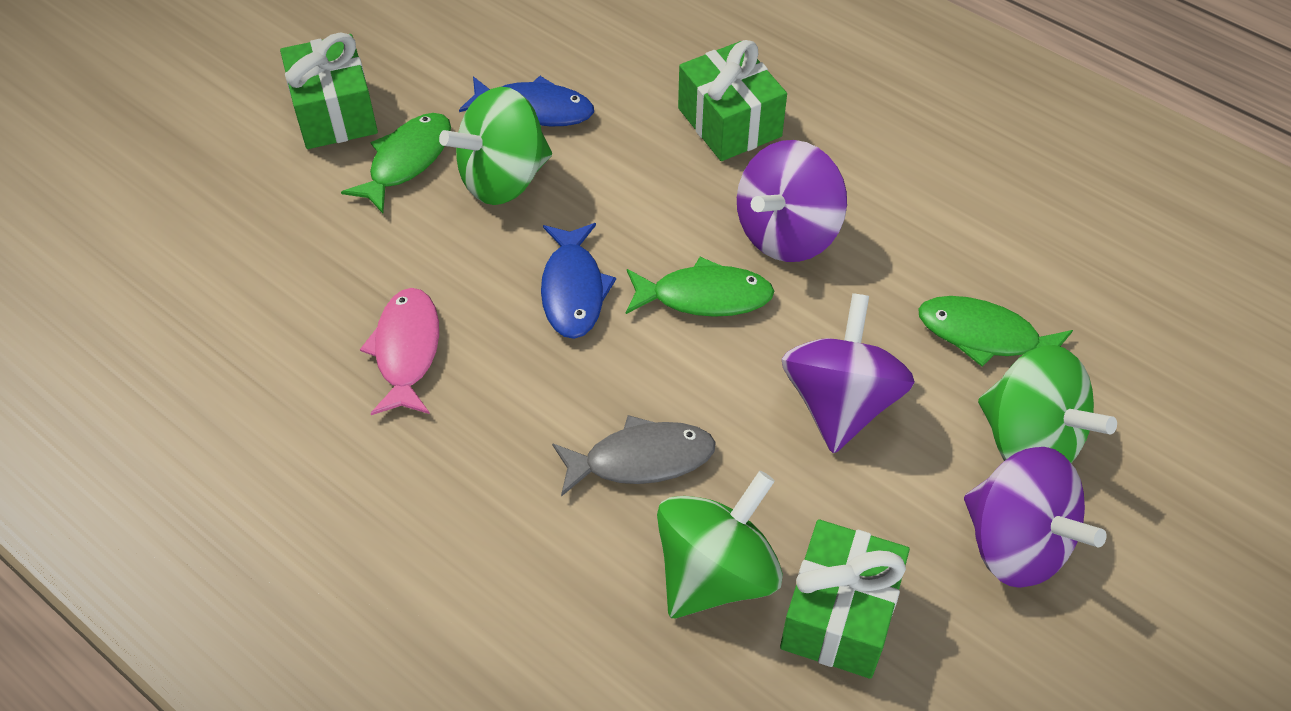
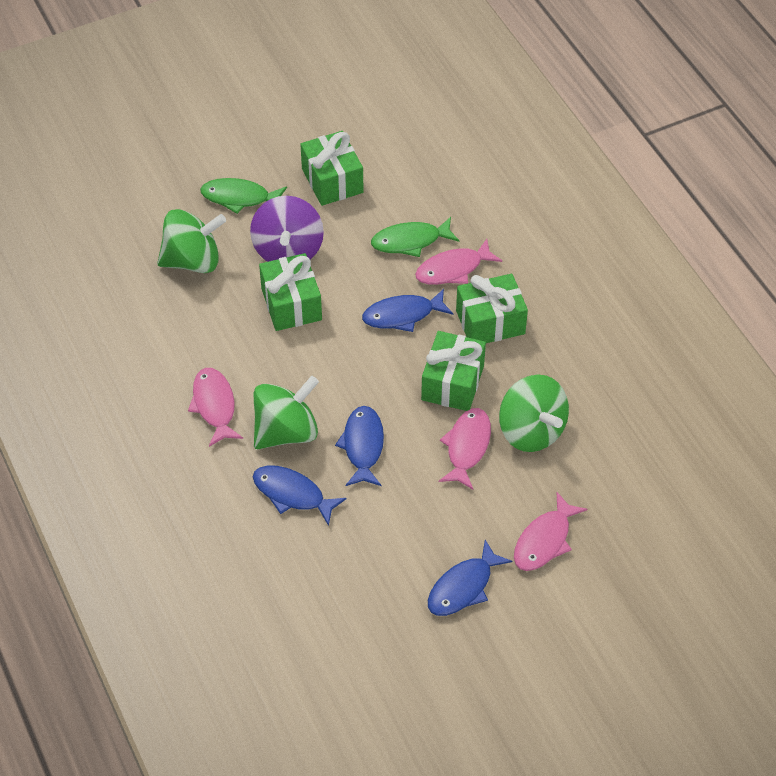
blue fish: [459,76,594,127] [541,223,616,339] = 2 -> [253,466,347,526] [335,406,384,486] [362,288,453,332] [428,540,512,616] = 4
green fish: [341,113,451,213] [626,257,774,317] [918,296,1073,367] = 3 -> [200,178,287,214] [371,217,459,257] = 2
green gift: [280,33,378,149] [678,40,787,161] [780,519,910,679] = 3 -> [259,253,322,331] [300,131,364,206] [421,331,486,411] [456,274,528,343] = 4
grey fish: [552,415,716,497] = 1 -> none = 0
pink fish: [360,288,439,415] = 1 -> [188,368,243,447] [415,239,502,285] [439,408,491,489] [514,492,587,571] = 4
purple spinning top: [737,140,847,262] [781,293,915,453] [964,447,1107,588] = 3 -> [250,196,324,262] = 1

